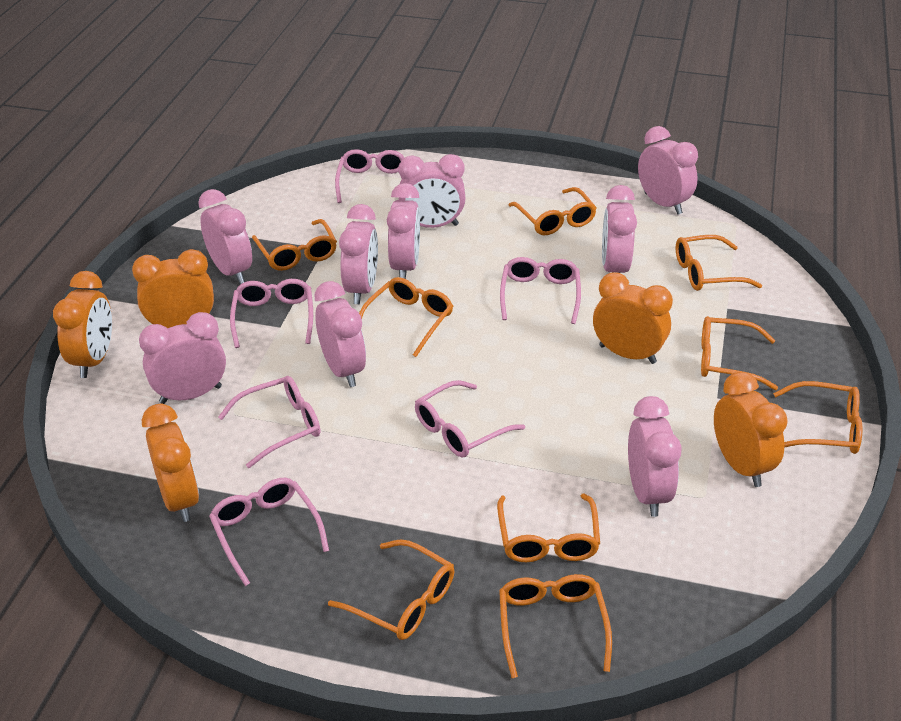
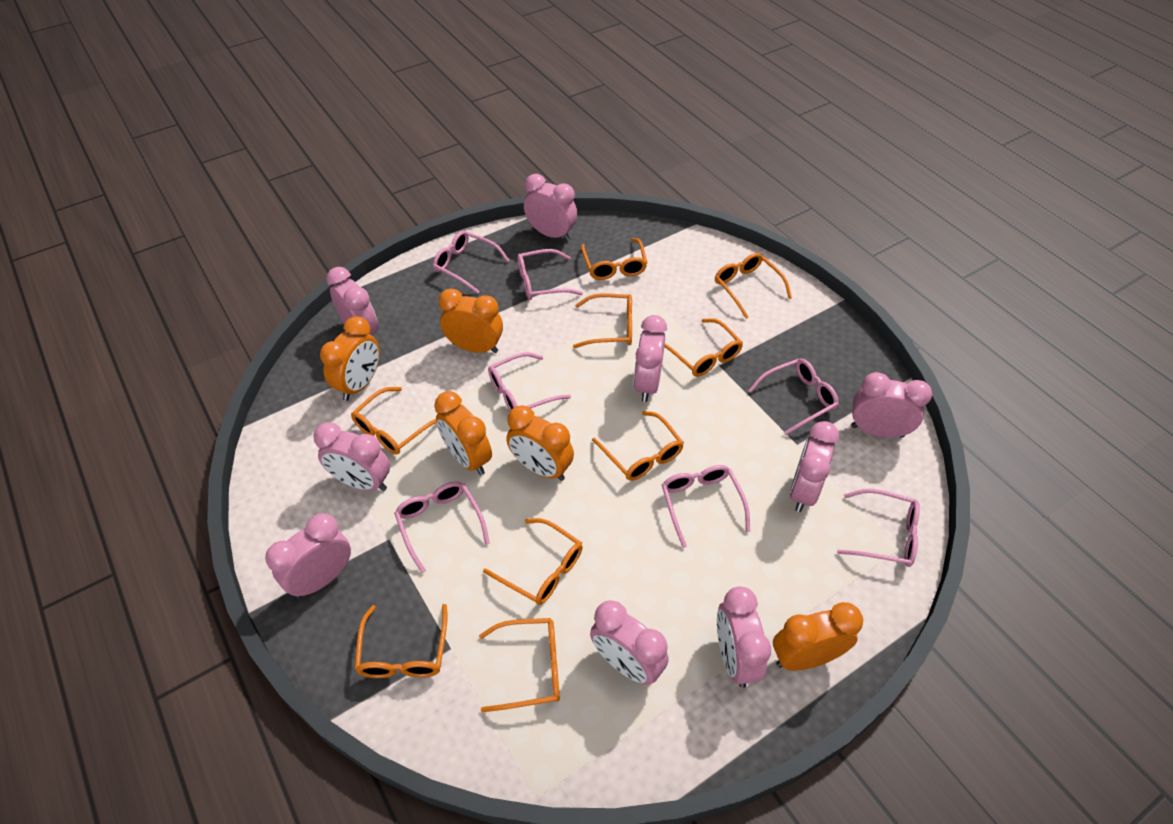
pink glasses: [209,478,329,586] [218,376,320,468] [230,279,313,348] [335,149,404,203] [415,380,525,457] [500,257,581,324] = 6 -> [394,481,490,573] [433,231,510,294] [488,352,571,411] [517,249,583,300] [662,465,750,548] [748,359,839,435] [837,489,920,567] = 7

